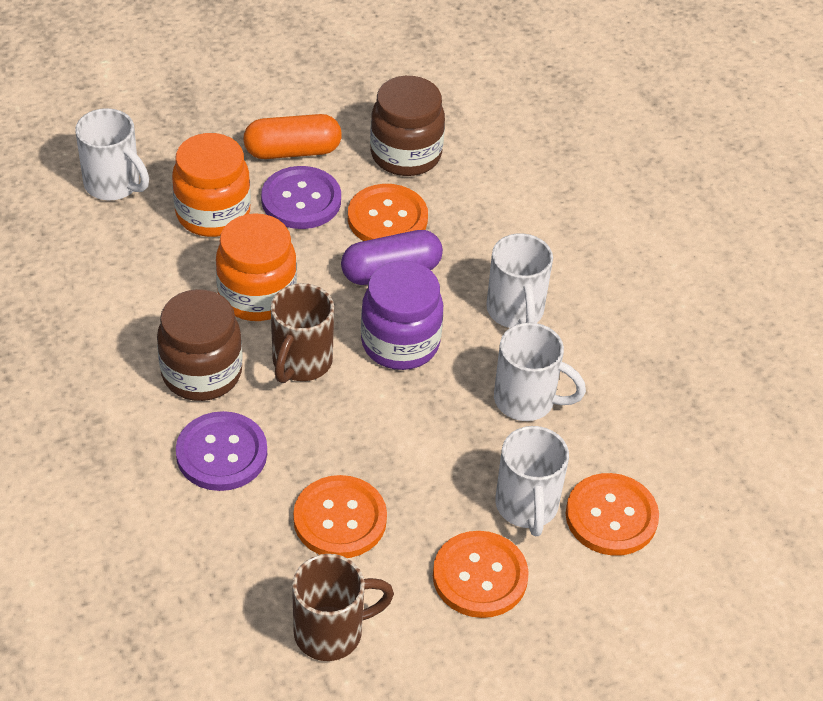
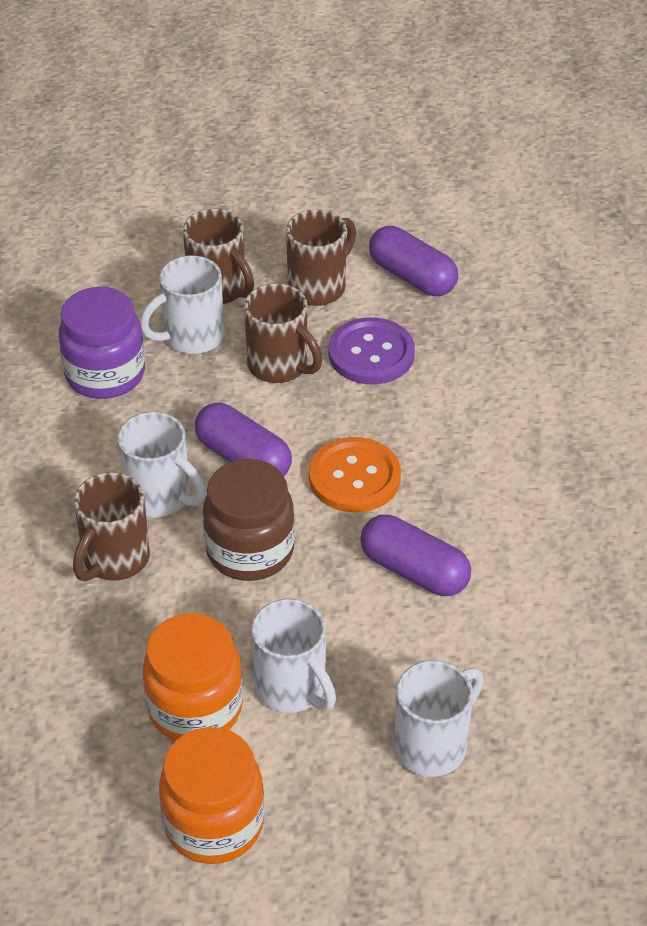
brown jar: [157,289,243,401] [370,76,445,176] = 2 -> [203,459,295,581] = 1
brown mug: [271,283,334,383] [292,554,394,661] = 2 -> [73,472,150,581] [183,209,254,304] [244,283,323,383] [286,209,356,306] = 4
orange button: [293,475,387,558] [348,184,428,241] [433,531,529,618] [566,473,659,556] = 4 -> [309,437,401,513] = 1
orange capsule: [243,114,342,159] = 1 -> none = 0
purple button: [176,411,267,491] [261,166,341,229] = 2 -> [329,317,415,384] = 1
purple capsule: [341,230,443,285] = 1 -> [195,403,292,476] [360,515,471,596] [369,226,458,296] = 3

